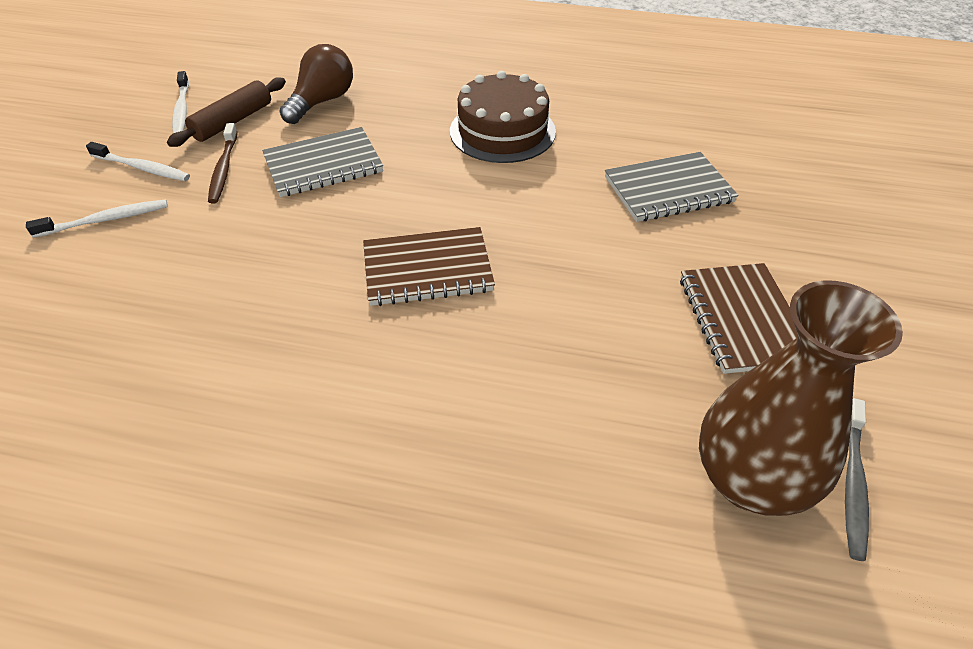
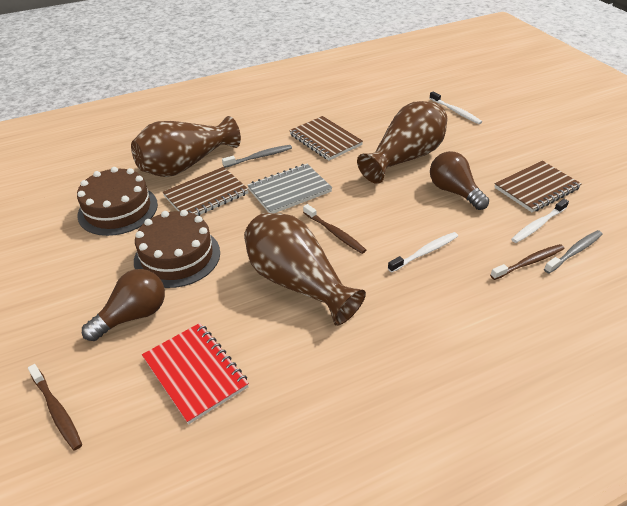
brown cake: [450,71,556,163] = 1 -> [77,167,158,236] [134,210,220,288] = 2
brown light bulb: [279,44,353,124] = 1 -> [82,269,165,341] [430,151,489,210] = 2
brown notebook: [363,227,495,306] [680,263,798,374] = 2 -> [163,167,249,216] [289,116,363,160] [494,161,581,212] = 3
brown rolling pin: [167,77,286,147] = 1 -> none = 0
brown toothbrush: [208,123,238,204] = 1 -> [28,364,82,450] [303,204,366,254] [490,244,565,280] = 3
brown vase: [699,280,903,516] = 1 -> [131,116,241,177] [244,213,366,326] [357,101,447,184] = 3
grey notebook: [262,127,383,197] [605,152,738,222] = 2 -> [247,164,332,213] = 1
grey toothbrush: [845,398,869,561] = 1 -> [222,145,292,168] [544,230,602,274] = 2
red notebook: none = 0 -> [142,323,249,424] = 1

